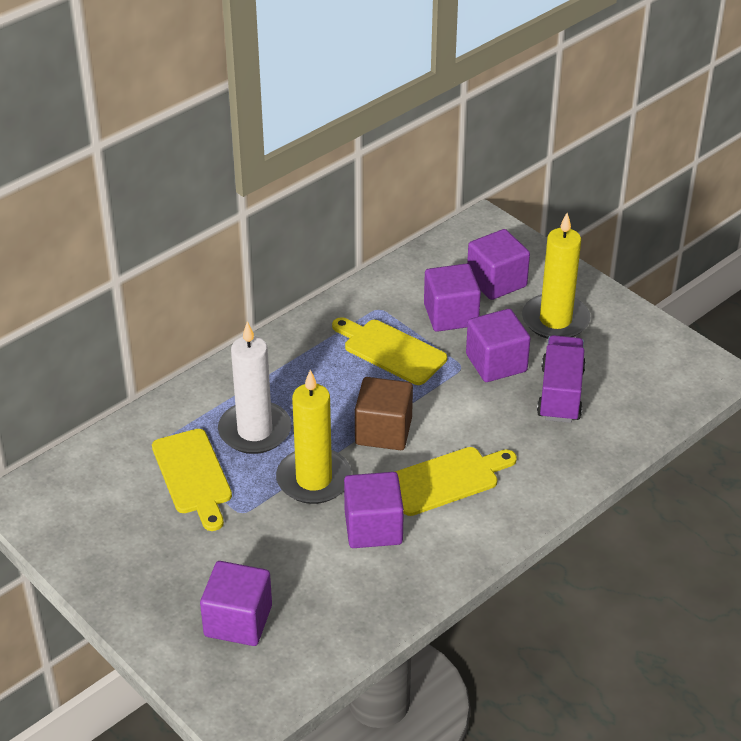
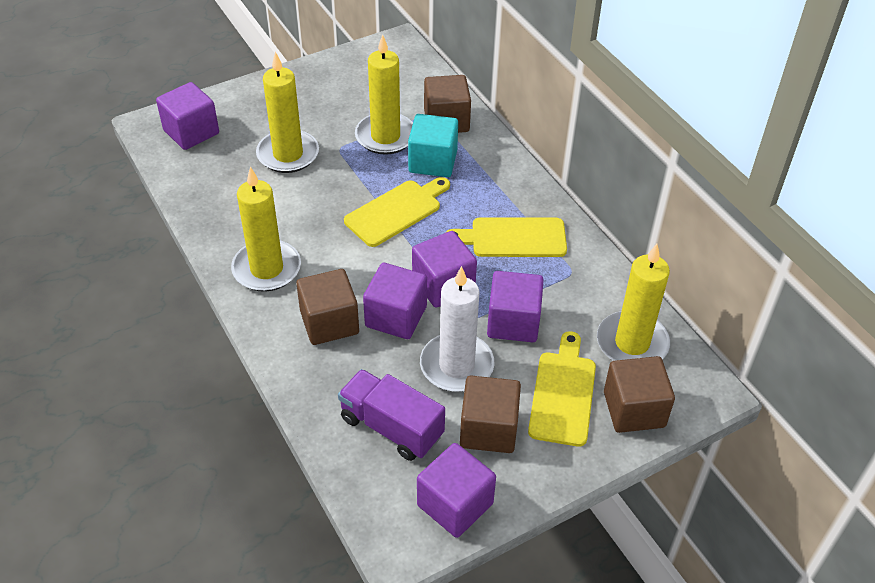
brown cube: [355,377,413,450] = 1 -> [296,269,359,345] [424,75,471,133] [460,376,521,453] [604,356,675,433] = 4
turquoise cube: none = 0 -> [408,114,458,177] = 1
yellow candle: [276,370,352,504] [522,213,591,339] = 2 -> [231,167,301,292] [256,52,319,173] [355,34,413,155] [597,244,670,361] = 4

